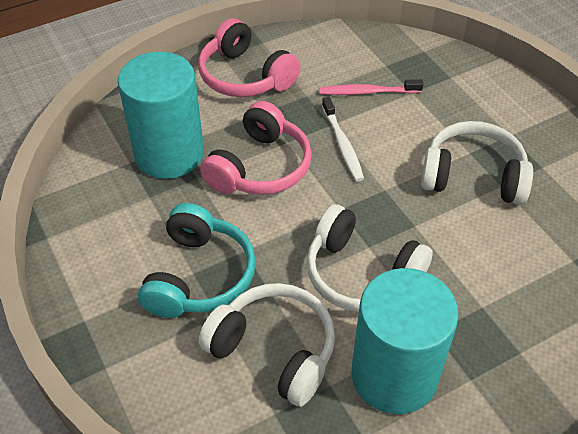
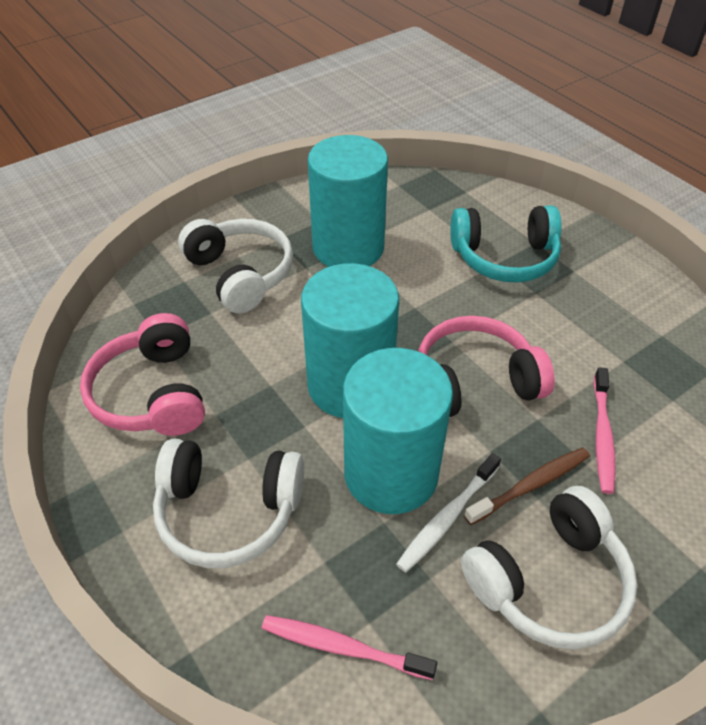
brown toothbrush: none = 0 -> [464,448,590,525] = 1
pink toothbrush: [319,79,423,95] = 1 -> [262,615,437,680] [594,367,616,494] = 2
turquoise cylinder: [118,52,204,179] [352,268,459,414] = 2 -> [301,263,399,418] [308,135,388,267] [343,348,453,514] = 3

